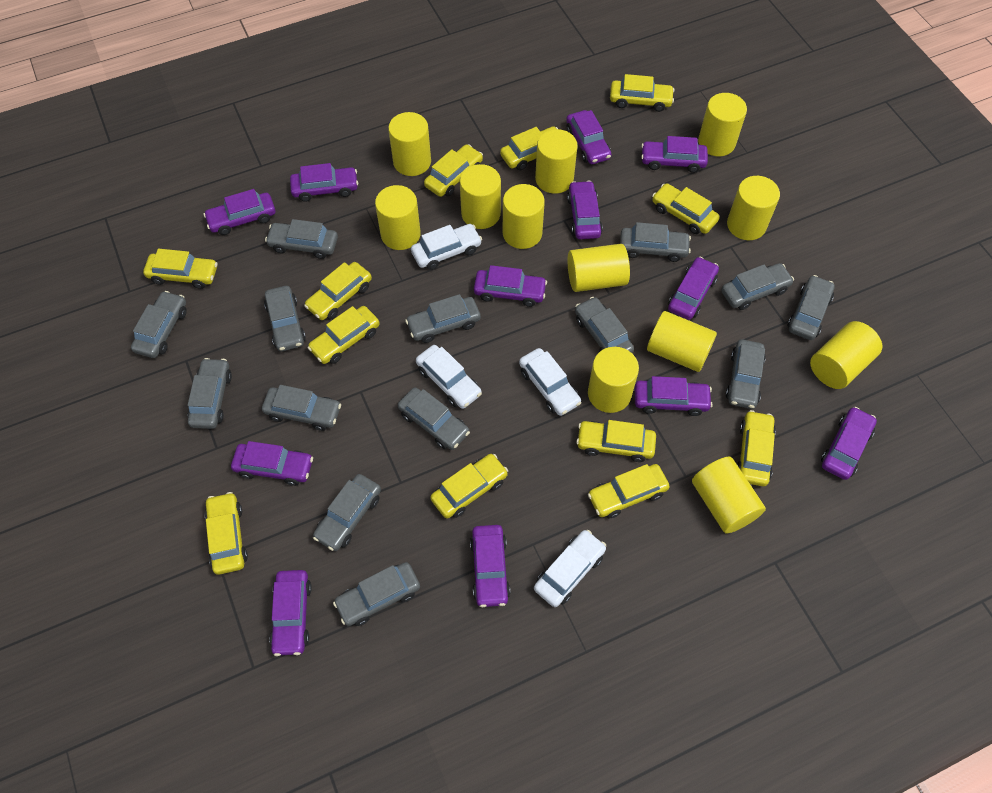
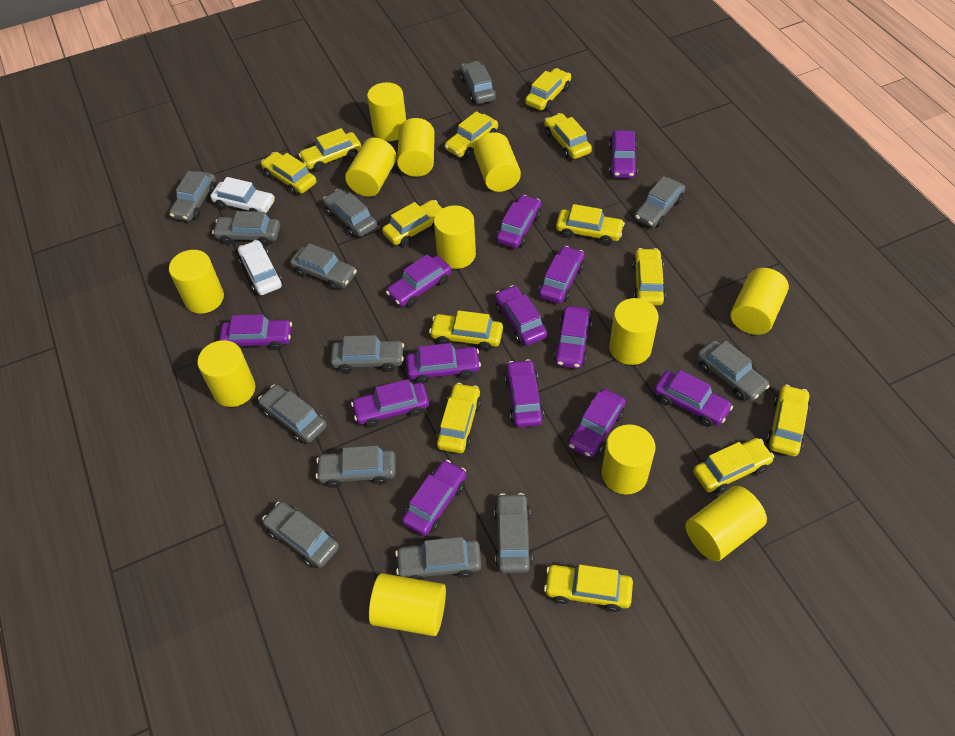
grey car: [131,291,187,358] [188,358,232,429] [262,385,341,431] [264,286,306,351] [265,219,338,259] [313,474,381,551] [333,562,420,626] [398,387,470,450] [405,294,481,343] [575,297,634,353] [620,222,691,262] [721,263,794,310] [726,339,766,409] [788,275,835,340] = 14 -> [169,171,216,221] [212,211,280,246] [258,385,327,443] [262,502,339,568] [290,243,357,290] [316,445,396,488] [323,189,377,237] [331,335,404,373] [395,537,481,580] [460,61,496,104] [494,493,532,573] [635,176,685,228] [697,340,770,401] = 13
purple car: [203,189,275,235] [231,441,313,486] [269,570,312,656] [290,163,358,202] [470,525,510,607] [474,265,547,307] [566,110,612,164] [567,181,603,239] [635,376,713,416] [641,136,708,173] [668,257,719,320] [821,407,877,480] = 12 -> [219,314,292,350] [351,379,429,427] [386,254,452,307] [402,460,467,536] [406,343,481,384] [495,285,547,346] [496,195,541,248] [505,359,544,428] [539,246,584,304] [554,306,592,369] [568,389,626,458] [609,130,638,178] [654,370,733,426] = 13
white car: [411,224,482,270] [416,345,482,409] [519,348,581,416] [534,530,606,607] = 4 -> [210,177,275,214] [238,240,282,295] = 2
yellow car: [143,249,218,289] [204,492,248,575] [304,262,372,320] [307,306,380,364] [424,144,483,197] [430,454,508,518] [500,126,558,170] [576,420,656,462] [588,464,670,519] [610,74,675,112] [652,183,720,234] [737,410,776,486] = 12 -> [261,152,317,195] [298,128,361,171] [382,200,443,246] [429,310,503,351] [436,383,481,453] [444,111,498,158] [525,68,571,111] [544,113,592,159] [544,565,633,612] [556,204,625,245] [632,248,666,306] [693,438,774,494] [766,384,810,456] = 13

